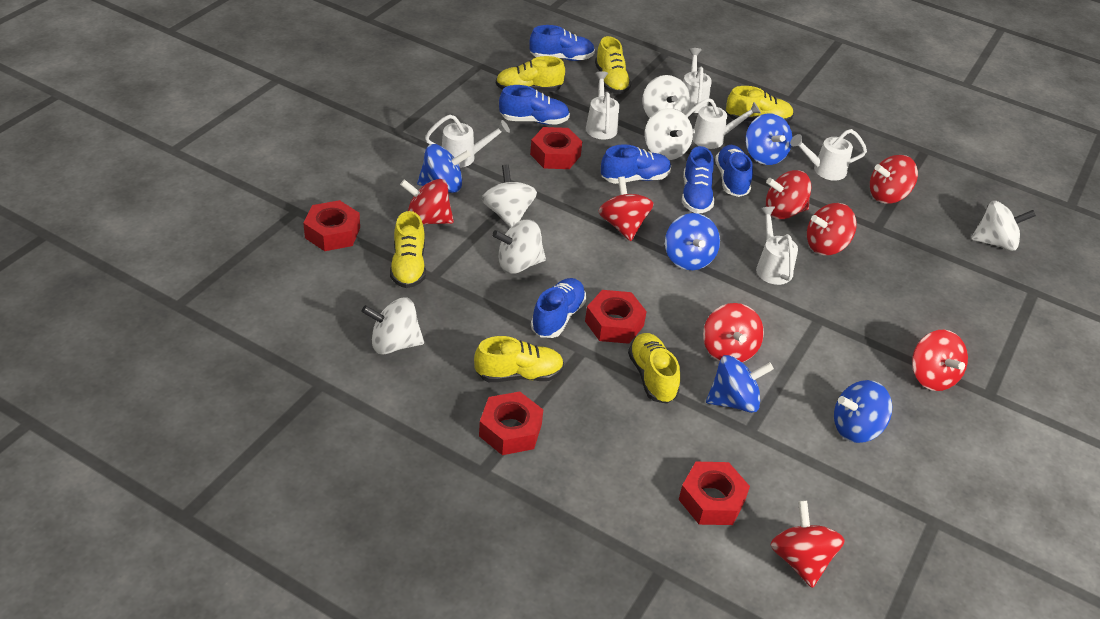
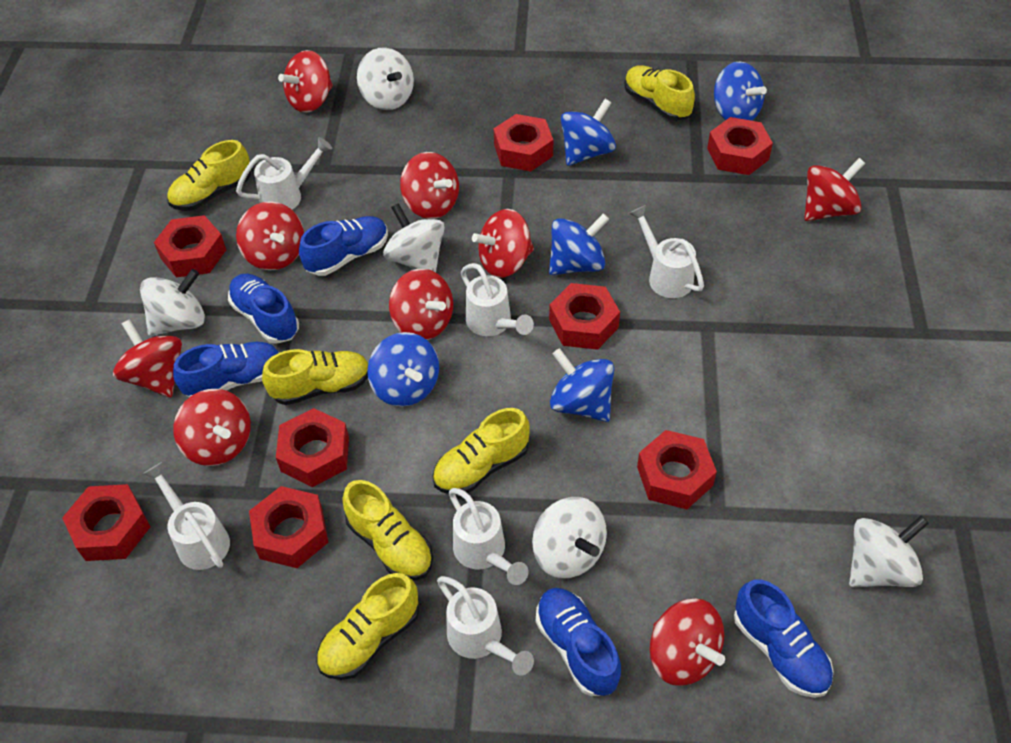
blue shoe: [499,85,570,125] [529,25,595,61] [531,278,586,338] [601,144,671,184] [682,146,714,214] [715,145,753,197] = 6 -> [173,342,279,397] [228,274,299,344] [299,216,388,276] [536,588,621,696] [734,579,834,698] = 5
red nut: [303,200,360,251] [479,392,543,455] [530,127,582,169] [585,290,647,344] [678,462,750,525] = 5 -> [62,484,151,561] [154,215,226,277] [249,486,329,568] [276,408,349,487] [494,114,553,172] [549,283,620,350] [637,430,717,509] [707,117,773,175] = 8
red spinning top: [400,179,454,225] [598,176,653,241] [703,303,764,362] [766,170,811,219] [770,501,845,588] [807,203,857,255] [870,155,918,204] [912,330,968,391] = 8 -> [113,319,182,397] [173,389,251,466] [236,201,304,270] [278,50,333,113] [389,269,453,340] [400,152,459,219] [472,209,534,278] [650,598,725,686] [804,158,865,221] = 9
white spinning top: [361,297,424,354] [482,165,537,227] [492,220,546,274] [642,75,690,118] [645,108,693,160] [971,201,1036,251] = 6 -> [140,269,205,336] [357,47,414,110] [383,203,445,272] [532,497,607,579] [849,515,929,587] = 5

